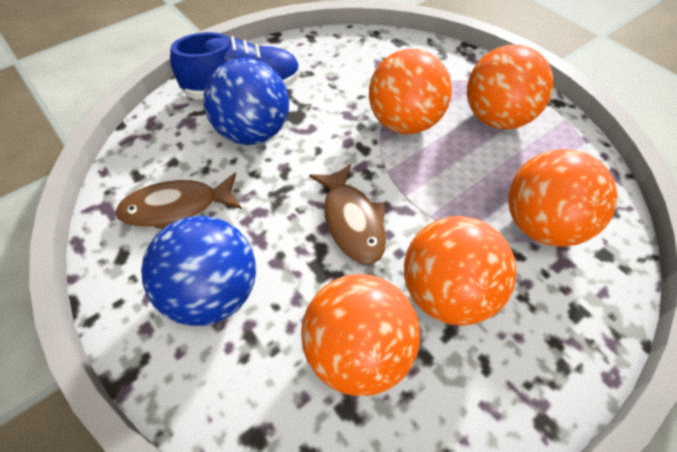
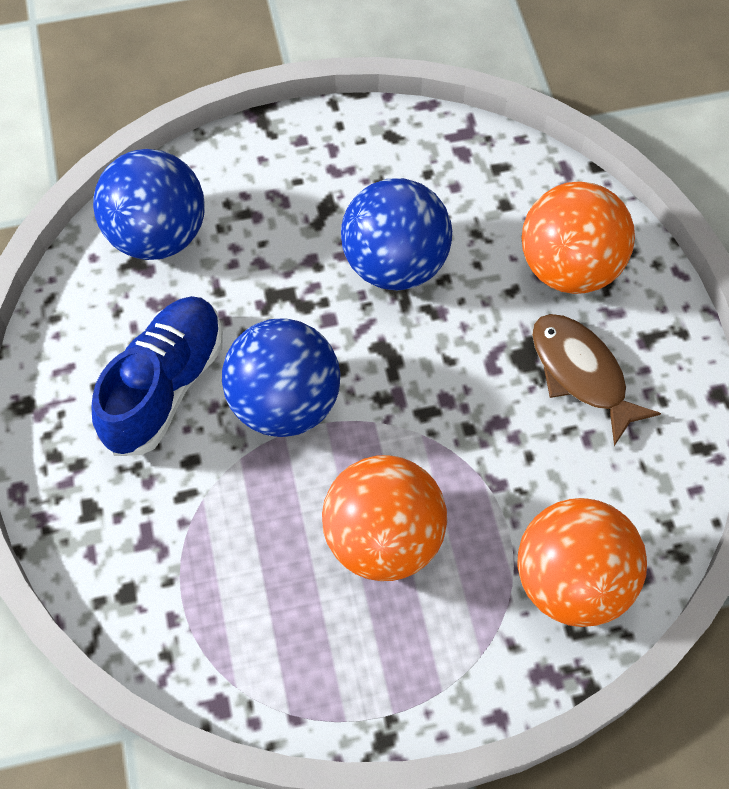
blue ball: [141,216,256,326] [204,58,289,145] = 2 -> [93,149,205,260] [222,318,341,437] [341,178,452,290] = 3
brown fish: [115,172,242,229] [309,164,386,265] = 2 -> [532,314,661,446] = 1
orange ball: [301,274,420,396] [369,49,452,134] [404,216,516,326] [467,44,554,129] [508,149,618,247] = 5 -> [322,455,447,581] [517,498,647,627] [522,181,635,294] = 3

